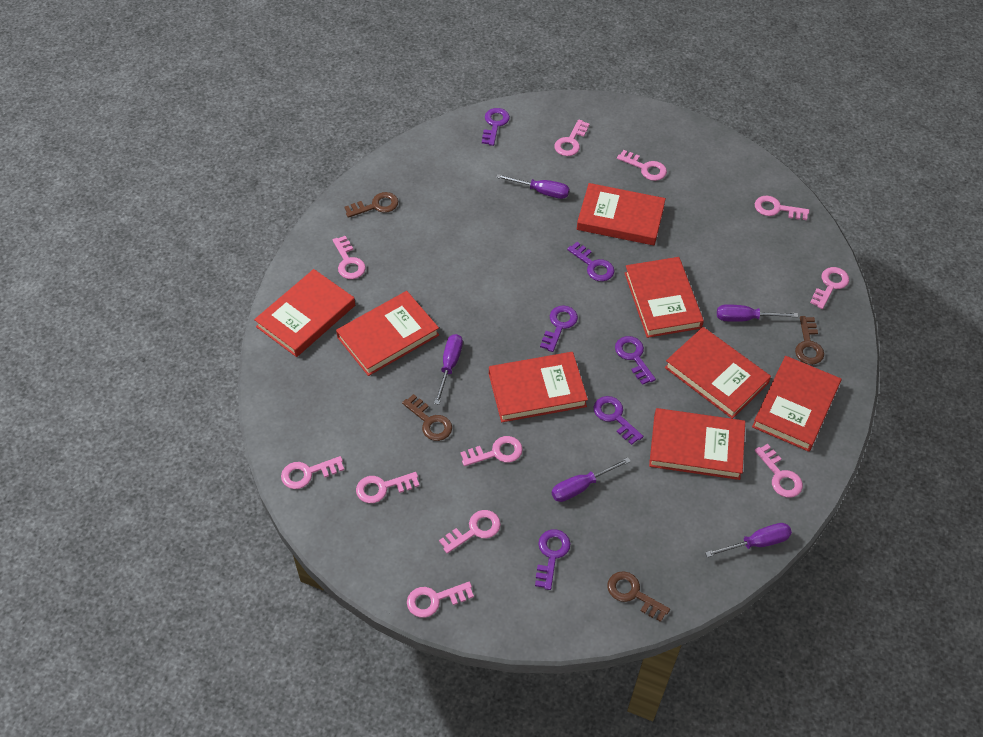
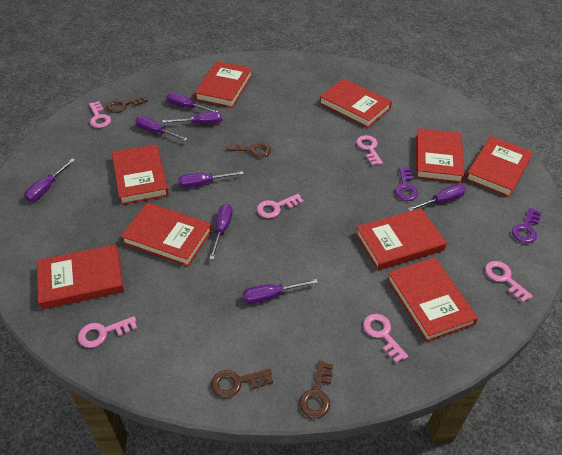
pink key: [281,456,344,489] [333,236,366,279] [356,472,420,503] [407,582,474,618] [439,510,501,554] [460,436,523,466] [555,119,590,156] [617,150,667,181] [755,196,809,220] [755,444,803,498] [810,267,849,309] = 11 -> [78,316,138,348] [89,101,111,128] [257,194,304,218] [356,135,383,166] [363,314,408,363] [485,261,533,303] = 6
purple key: [482,108,510,146] [535,529,570,590] [540,305,578,352] [567,242,614,281] [594,396,643,445] [615,336,656,385] = 6 -> [395,167,418,201] [512,208,541,243] = 2
purple screwdriver: [434,334,463,405] [496,174,569,199] [552,457,631,502] [705,523,792,558] [717,304,798,322] = 5 -> [24,159,75,202] [136,116,188,141] [162,112,222,124] [166,93,219,112] [178,171,244,188] [209,204,232,260] [243,279,318,304] [408,184,466,211] = 8
red book: [254,269,355,357] [336,291,439,376] [489,352,588,422] [577,183,666,245] [625,257,704,338] [649,408,745,480] [665,327,771,419] [752,356,841,452] = 8 -> [37,244,124,310] [112,144,169,205] [121,202,212,267] [194,61,252,108] [319,78,392,128] [355,208,447,270] [387,257,478,342] [416,128,465,183] [465,136,533,197] = 9

